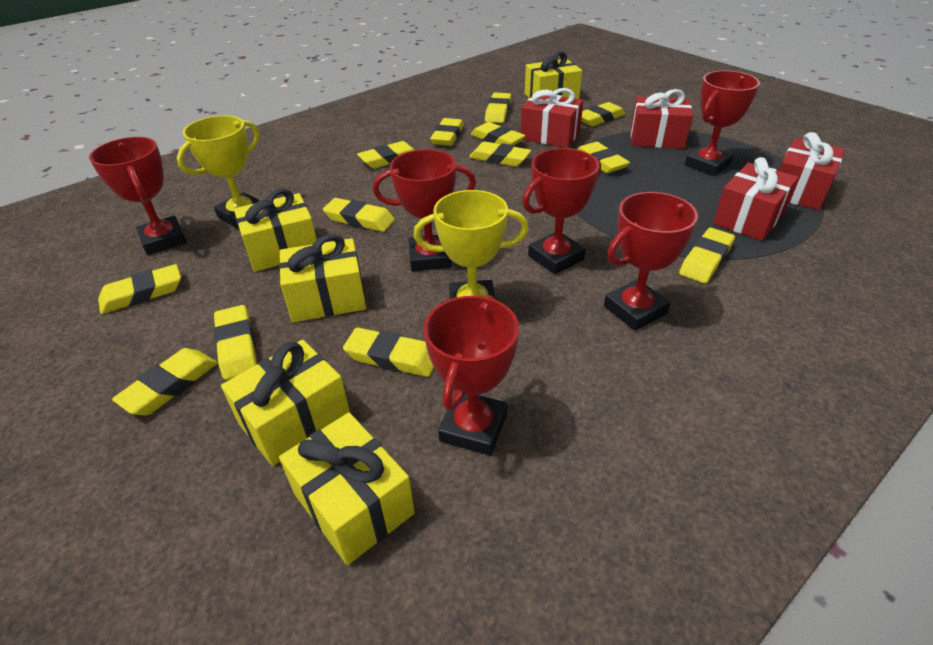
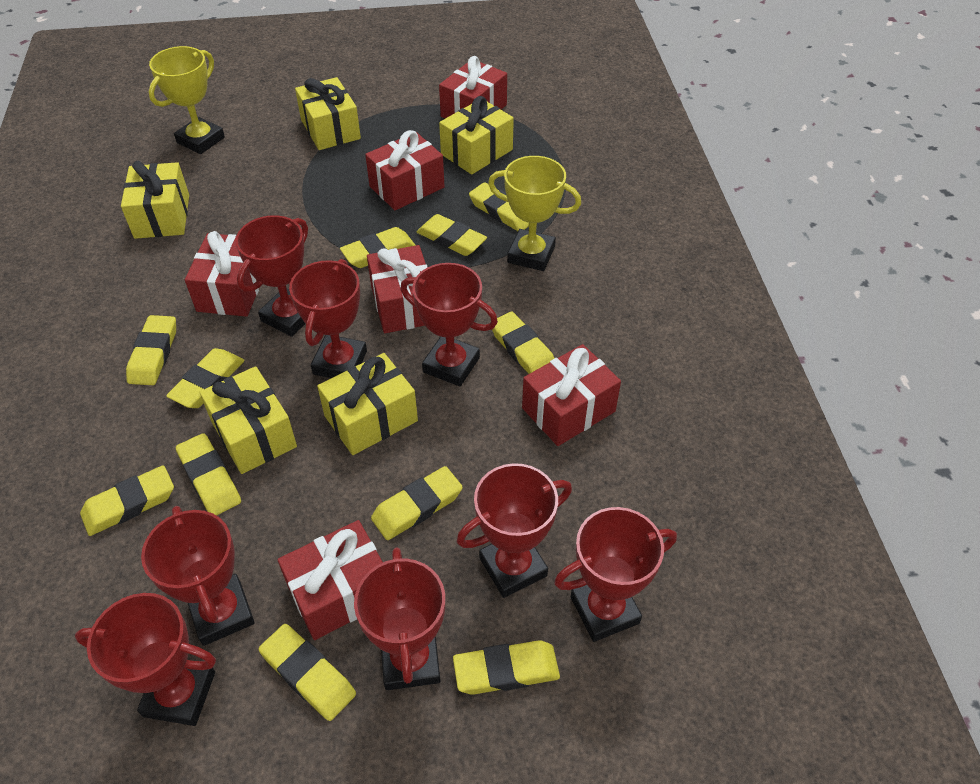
red gift: [521,88,584,148] [631,89,693,149] [713,157,798,241] [779,132,845,210] = 4 -> [185,231,260,317] [278,520,383,640] [365,130,445,210] [367,245,427,333] [439,56,507,118] [522,344,621,446] = 6
red trophy: [89,137,187,255] [373,149,476,271] [424,295,519,456] [522,148,601,274] [604,192,698,331] [685,71,760,176] = 6 -> [75,593,216,726] [141,506,255,646] [235,215,308,337] [289,259,367,378] [354,547,445,690] [400,263,498,386] [457,463,572,598] [554,507,677,642] = 8
yellow eraser: [98,264,181,314] [112,348,218,415] [214,305,257,380] [323,198,395,232] [343,327,434,377] [357,141,414,169] [430,118,464,146] [469,142,531,167] [471,122,526,145] [485,93,511,123] [577,142,630,173] [581,102,625,127] [679,228,735,283] = 13 -> [80,465,174,536] [126,315,176,385] [166,348,245,408] [176,433,241,516] [259,624,356,721] [340,227,416,268] [371,466,463,540] [417,214,487,256] [453,640,560,695] [469,182,529,231] [492,311,554,374] = 11

